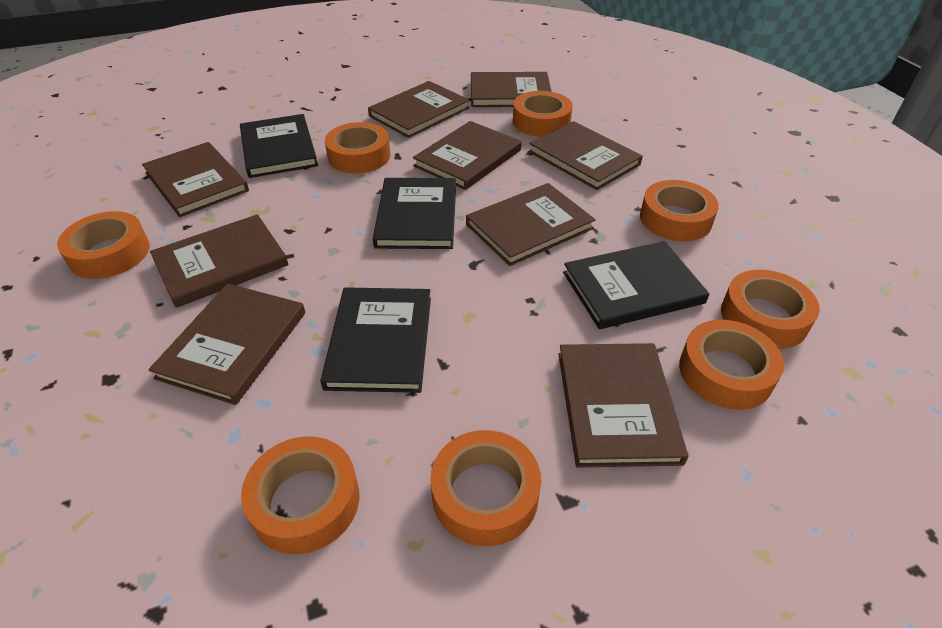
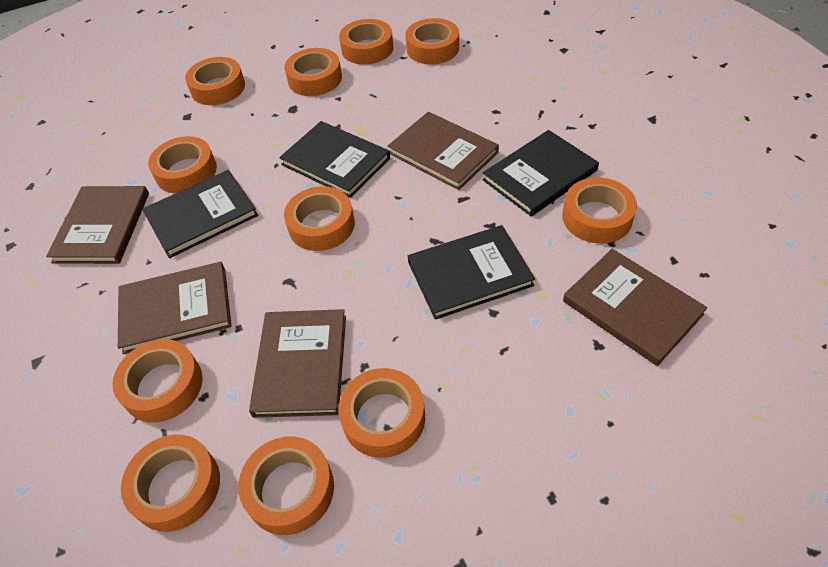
brown book: [142,142,249,217] [148,283,305,405] [150,214,288,308] [368,81,469,138] [413,121,522,190] [466,183,596,266] [471,72,552,107] [529,121,643,190] [558,343,688,468] = 9 -> [46,186,149,264] [118,262,232,354] [249,309,346,418] [388,112,499,190] [563,249,707,366] = 5
orange tape: [57,211,150,279] [241,436,359,554] [325,122,391,174] [430,430,541,546] [513,91,573,137] [640,180,719,242] [679,320,784,410] [721,270,820,349] = 8 -> [112,339,203,422] [121,435,220,532] [148,136,217,193] [185,57,245,105] [238,437,334,535] [284,48,342,96] [284,186,355,251] [338,368,425,458] [339,19,394,65] [406,18,459,64] [562,177,637,244] = 11

